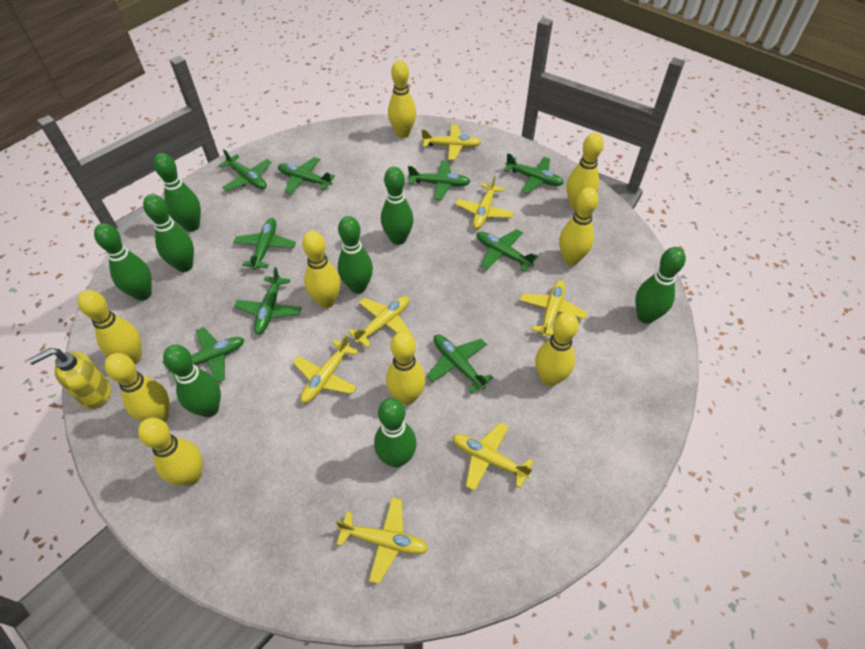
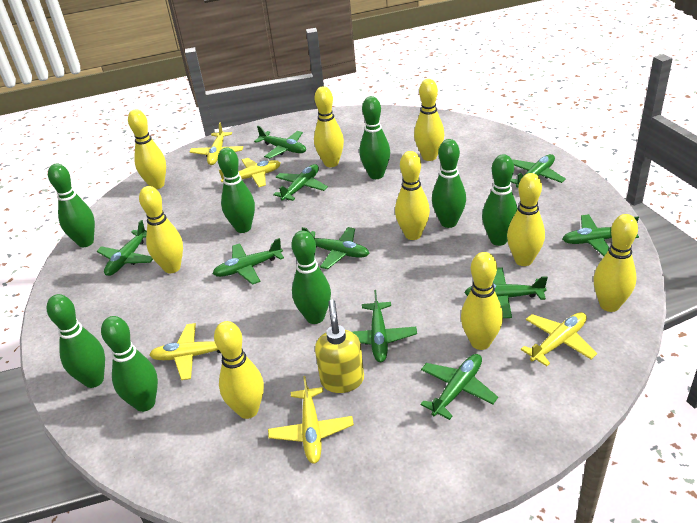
green plane: [162,327,245,383] [219,149,272,191] [234,218,296,270] [234,267,302,335] [278,157,335,194] [408,160,471,200] [427,335,494,394] [476,229,538,272] [504,153,564,193] = 9 -> [97,220,153,276] [213,238,284,285] [254,126,306,159] [273,164,328,201] [302,227,370,269] [352,290,417,362] [420,354,498,420] [464,267,548,318] [510,154,566,188] [563,214,639,256] = 10
yellow plane: [293,335,358,403] [336,497,428,584] [348,296,412,348] [421,124,481,160] [452,422,534,491] [455,175,514,229] [520,280,587,337] = 7 -> [149,323,221,380] [189,122,243,165] [219,158,281,187] [268,376,354,464] [521,312,597,366] = 5

